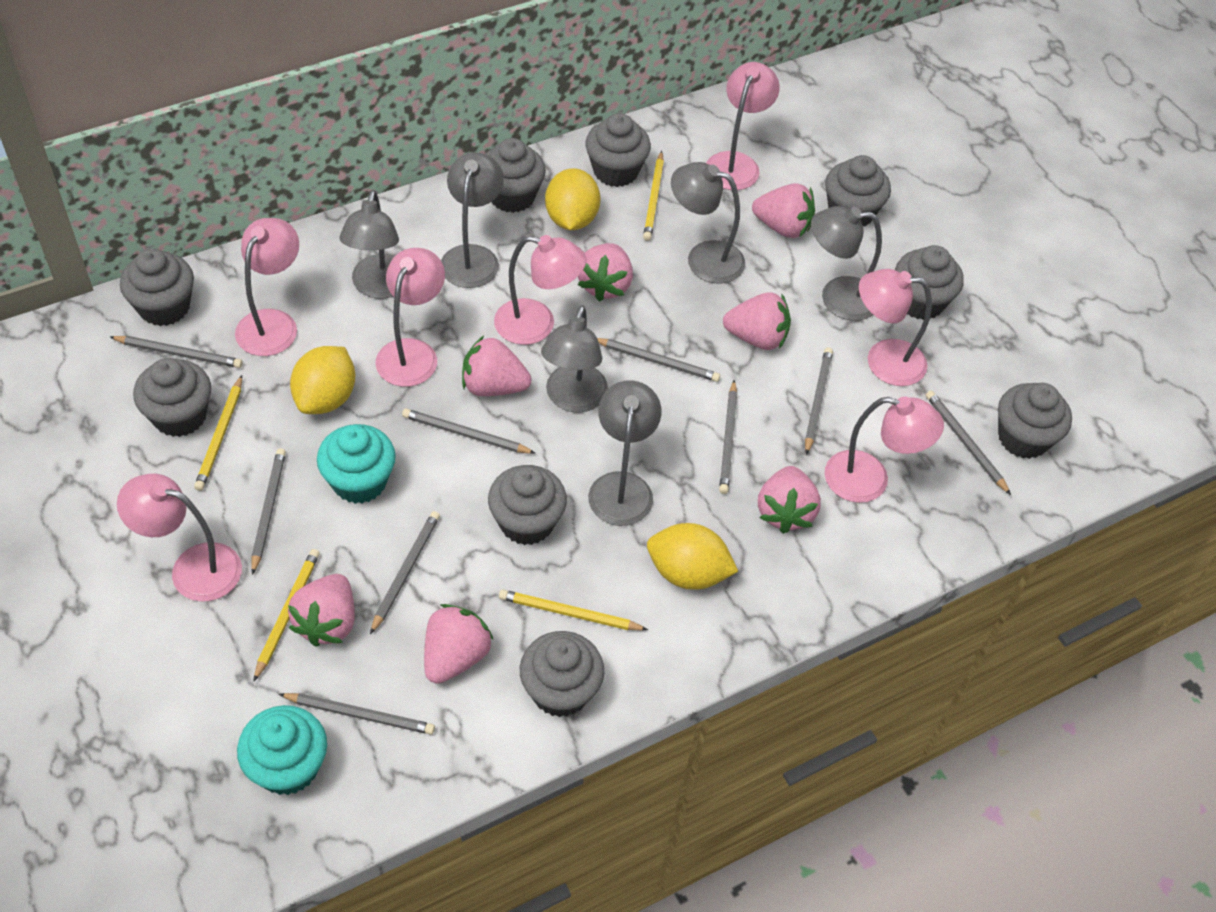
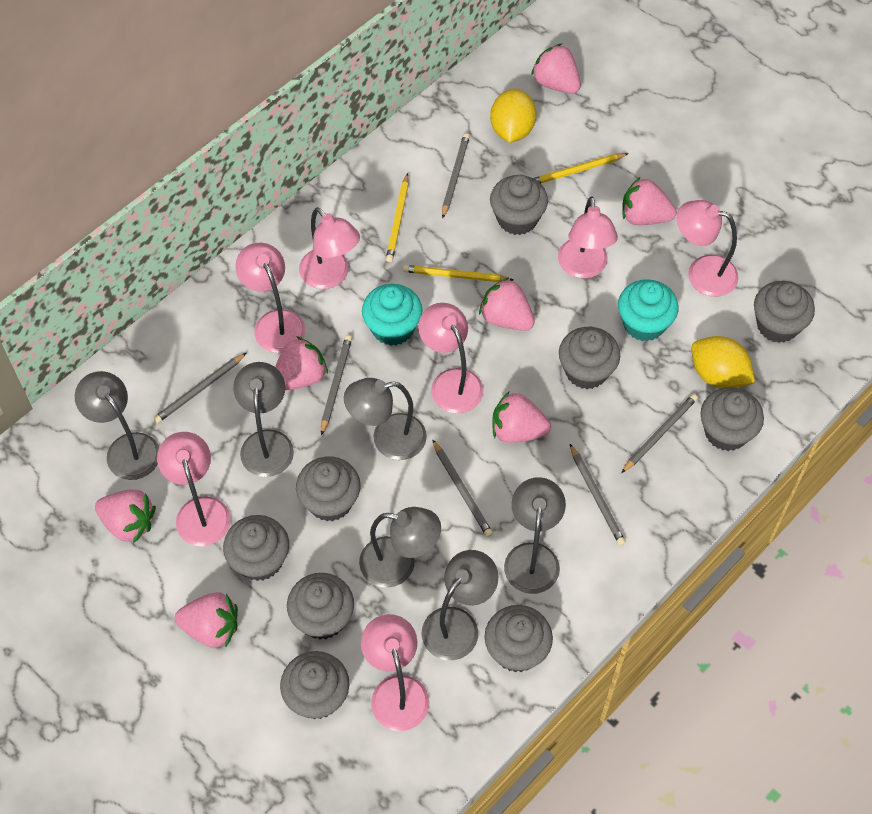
grey pencil: [110,336,243,368] [251,448,286,575] [279,693,435,735] [370,511,440,634] [402,408,535,454] [597,338,720,382] [719,380,737,494] [805,347,833,455] [926,391,1011,495] = 9 -> [153,353,246,423] [321,335,352,435] [432,439,493,537] [442,133,470,219] [570,444,626,546] [621,394,698,473] = 6
yellow lemon: [290,346,355,414] [545,168,601,230] [647,523,739,590] = 3 -> [490,89,537,143] [691,336,755,389] = 2
yellow pencil: [194,375,242,491] [253,549,320,682] [499,589,648,630] [643,151,664,241] = 4 -> [386,173,409,262] [403,265,513,282] [533,153,629,183] = 3

